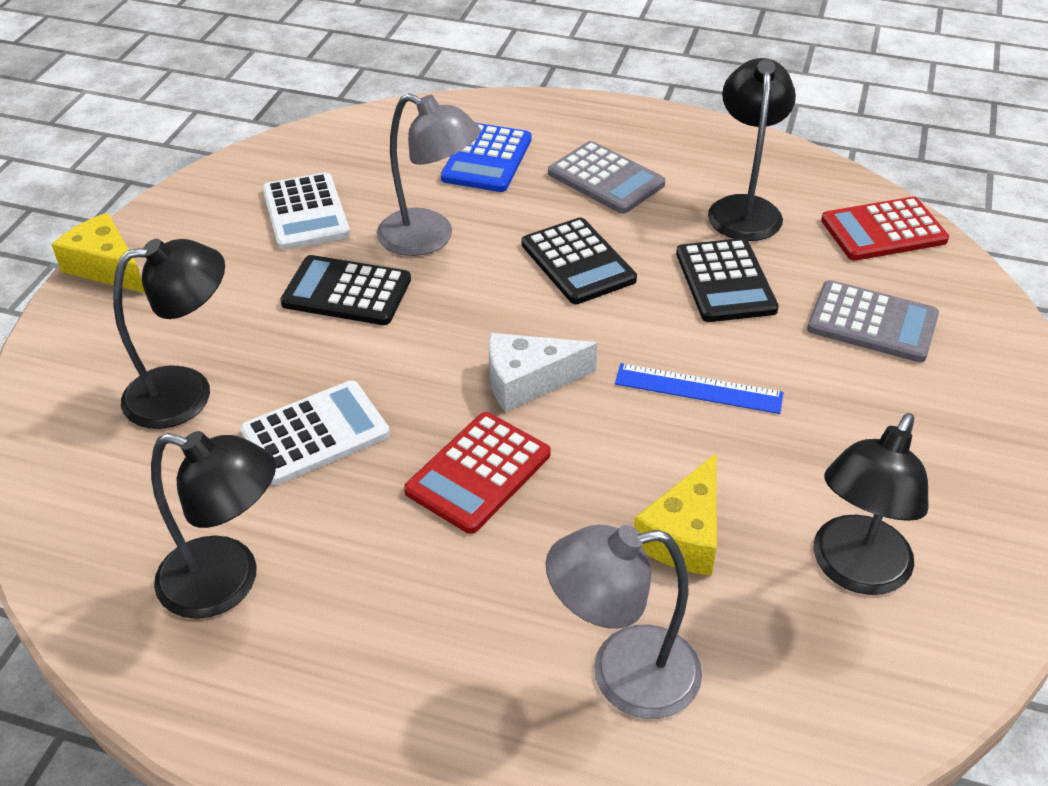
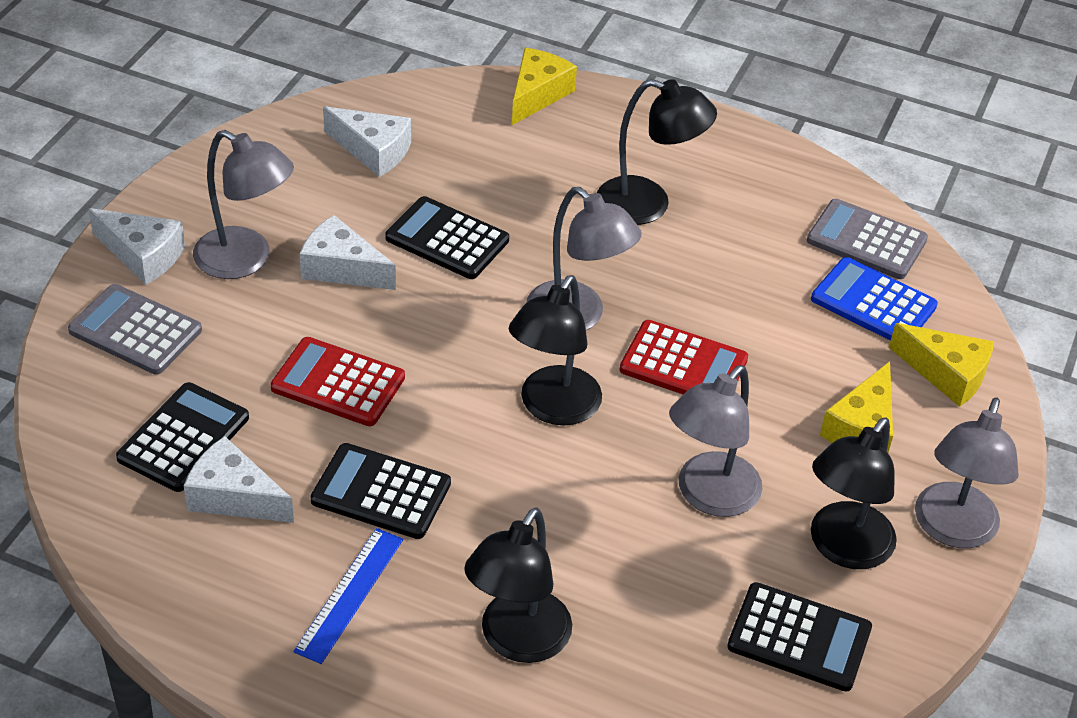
black calculator: [280,255,411,325] [522,218,637,304] [676,238,779,322] = 3 -> [116,382,249,492] [310,443,451,539] [385,196,509,279] [727,582,872,691] = 4
grey lamp: [377,93,480,256] [545,525,702,719] = 2 -> [193,130,294,279] [526,187,642,330] [669,365,762,517] [915,397,1019,548] = 4
white calculator: [240,380,390,485] [262,172,350,250] = 2 -> none = 0
white cheese: [489,333,598,412] = 1 -> [89,208,185,285] [184,436,294,523] [300,215,396,290] [323,106,411,177] = 4
yellow cheese: [51,213,145,293] [634,453,717,576] = 2 -> [512,48,577,125] [820,362,893,453] [889,323,994,407] = 3

